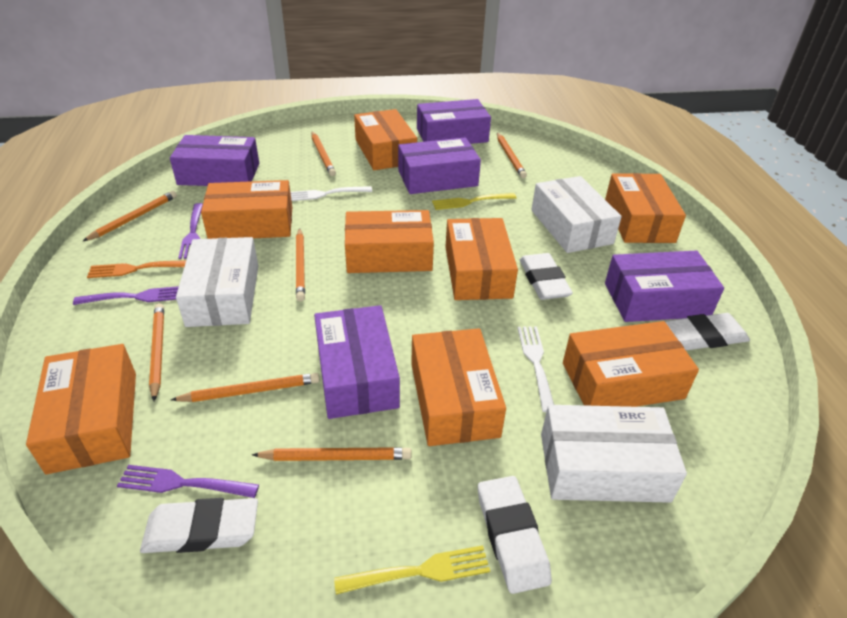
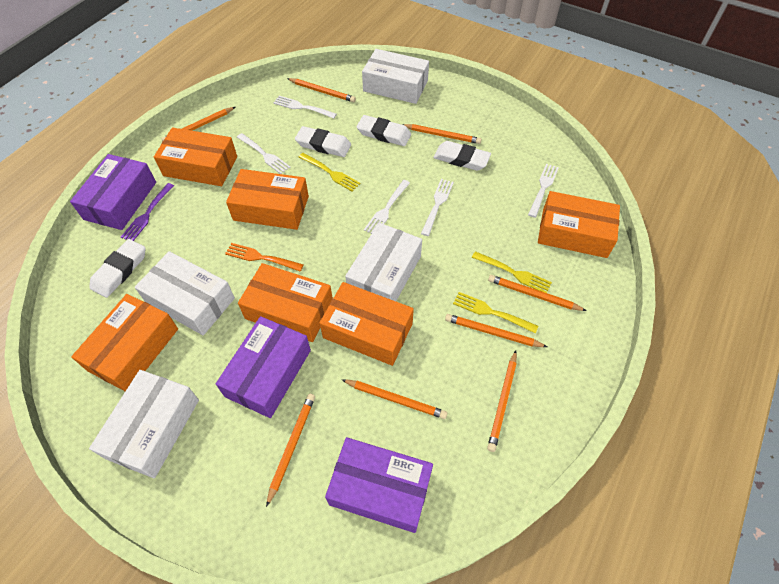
orange box: [26,344,136,474] [201,180,292,239] [345,210,434,273] [354,109,417,170] [411,328,506,446] [446,218,518,300] [563,321,699,407] [605,173,686,243] = 8 -> [71,294,178,391] [154,128,237,186] [226,169,309,230] [238,263,333,342] [320,282,414,366] [538,191,620,258] = 6
orange pencil: [83,191,177,241] [149,303,164,401] [171,373,320,402] [252,447,412,461] [296,228,305,301] [311,132,336,176] [497,133,527,178] = 7 -> [161,107,235,141] [266,394,315,507] [287,78,356,102] [341,379,447,419] [403,124,481,144] [445,314,547,347] [487,350,517,452] [488,275,587,311] = 8
purple box: [170,135,259,186] [314,305,400,419] [398,138,481,194] [417,99,491,144] [605,251,724,322] = 5 -> [70,154,156,230] [216,316,311,418] [325,437,433,533] = 3
purple fork: [73,286,179,305] [117,465,259,498] [178,203,203,259] = 3 -> [121,183,174,241] = 1
white box: [176,237,258,327] [531,176,622,253] [541,405,687,503] = 3 -> [89,370,199,478] [135,251,235,335] [345,223,422,301] [362,49,429,104] = 4
white fork: [290,186,372,201] [518,326,554,412] = 2 -> [237,133,291,174] [273,96,337,118] [364,180,410,234] [421,179,454,236] [528,164,559,218] = 5
yellow fork: [334,545,490,595] [432,193,516,210] = 2 -> [299,153,360,192] [453,292,538,333] [472,251,552,293] = 3

